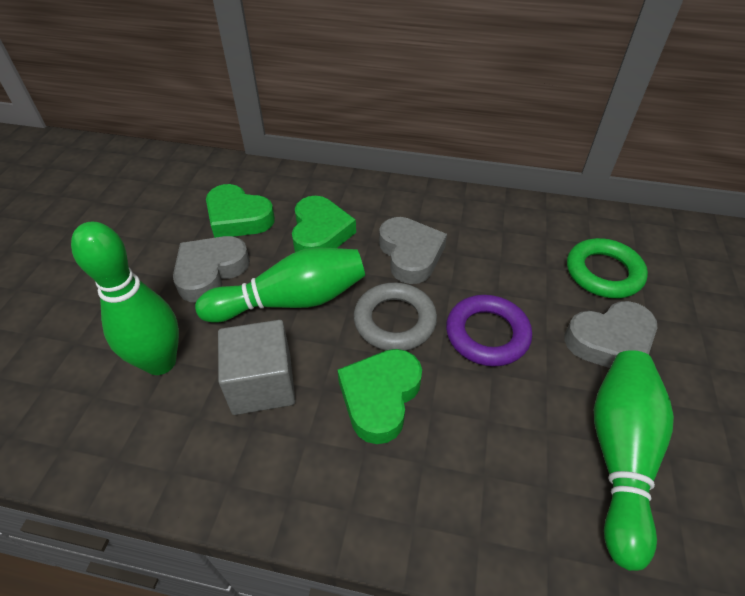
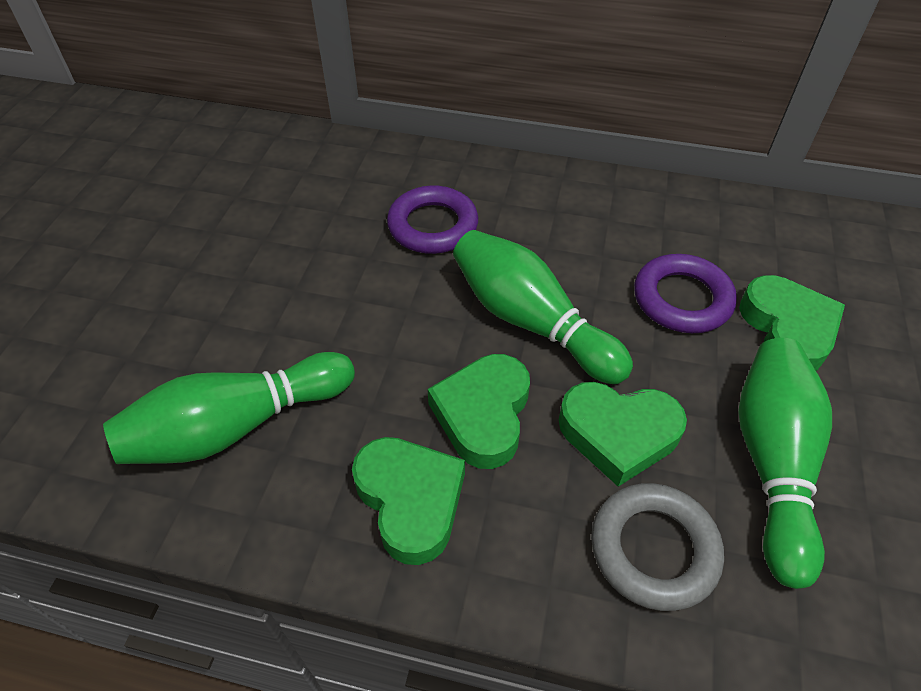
green heart: [206,184,275,238] [292,196,356,252] [338,349,422,444] = 3 -> [352,437,465,565] [428,354,530,469] [559,382,687,487] [739,275,845,371] = 4
green ring: [567,238,648,298] = 1 -> none = 0
grey cube: [218,320,296,415] = 1 -> none = 0
grey heart: [173,236,250,302] [379,217,447,284] [564,301,657,368] = 3 -> none = 0
purple ring: [446,295,532,367] = 1 -> [387,185,478,254] [634,254,737,333] = 2

